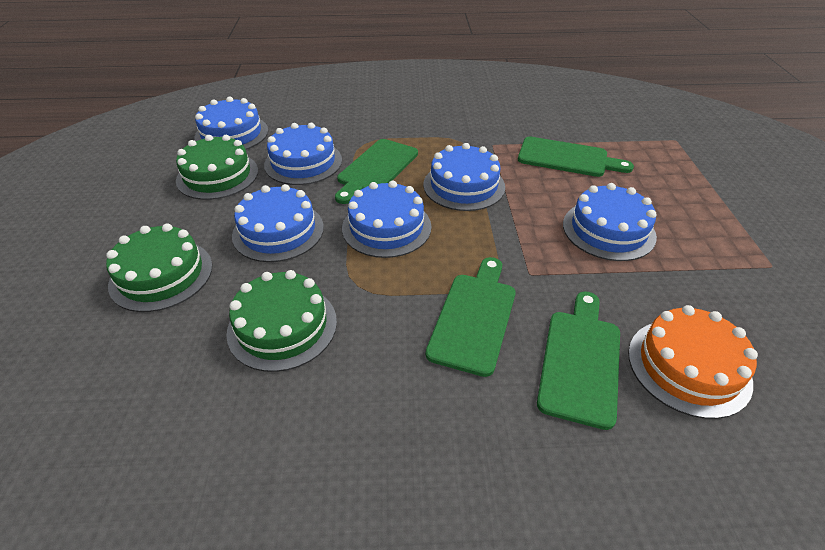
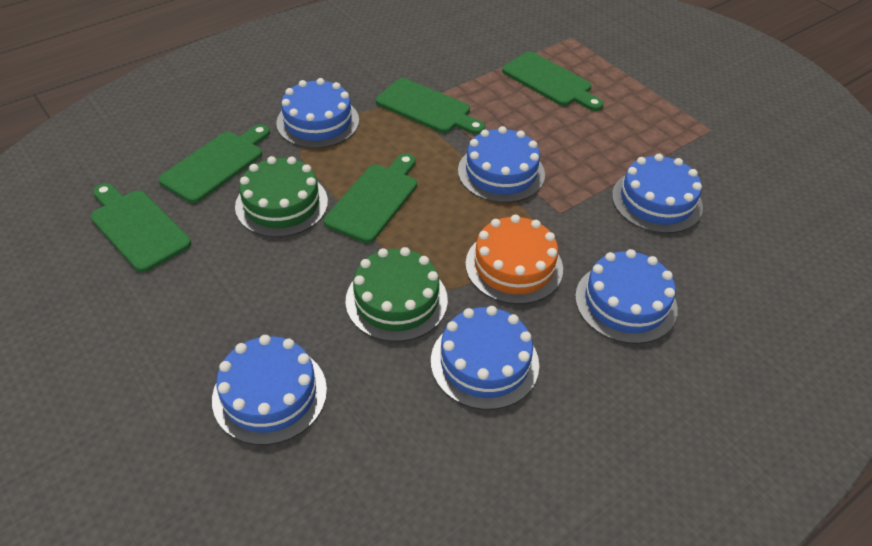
green cake: [106,223,213,312] [176,135,258,200] [226,270,337,372] = 3 -> [235,156,328,237] [346,247,448,342] = 2
green cutting board: [335,139,418,204] [426,257,516,377] [518,137,634,177] [537,291,620,430] = 4 -> [90,183,191,272] [159,124,270,203] [324,153,417,243] [376,78,485,135] [502,52,603,111] = 5

